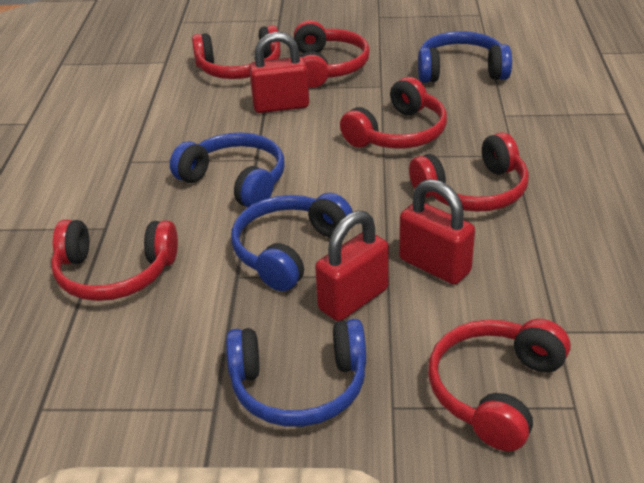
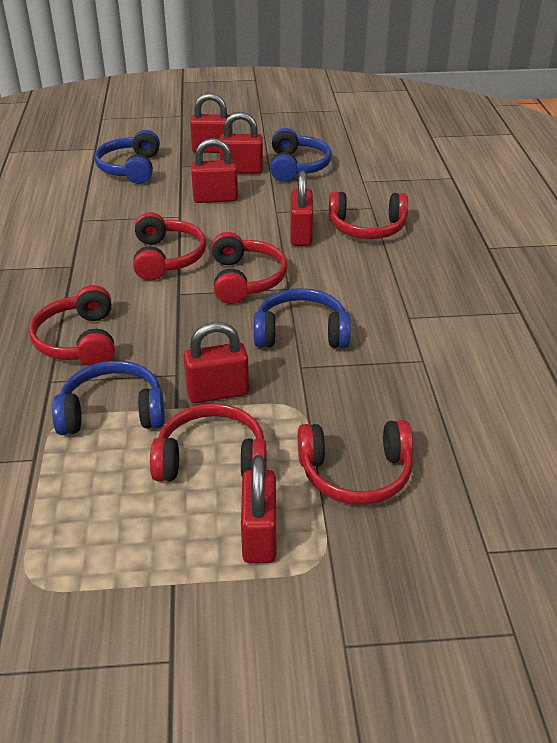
red padlock: [249,32,309,113] [315,211,389,321] [399,179,475,285] = 3 -> [183,322,249,403] [190,93,233,153] [191,138,238,203] [219,112,263,174] [241,455,276,563] [290,170,313,246] = 6

